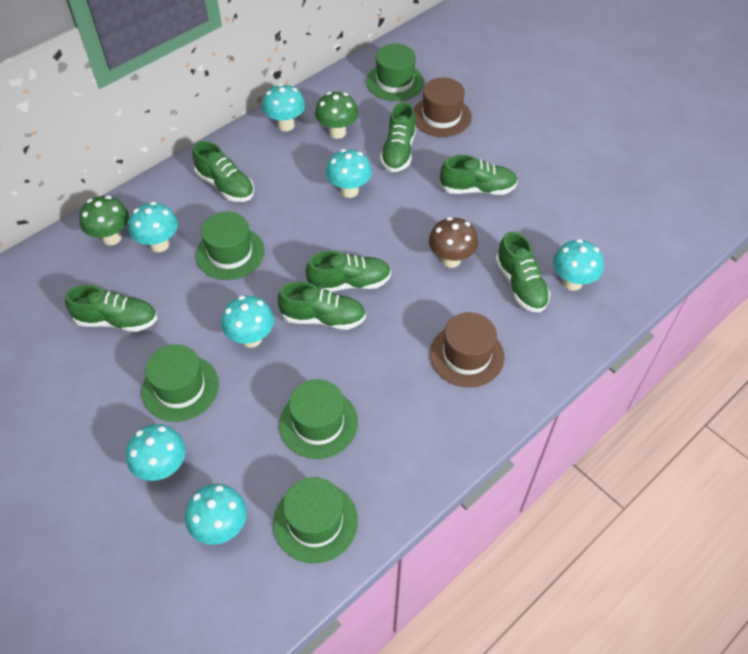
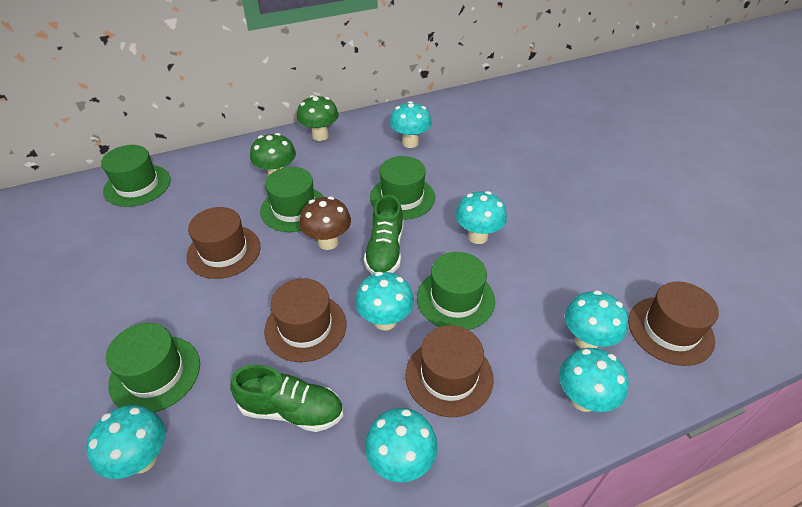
brown hat: [413,78,472,137] [430,312,504,388] = 2 -> [186,207,261,279] [264,278,346,362] [405,325,494,417] [628,282,719,366] = 4
green shoe: [65,285,157,332] [192,141,254,202] [278,282,366,330] [306,251,391,292] [380,102,416,172] [440,155,518,195] [496,231,551,312] = 7 -> [230,364,343,432] [364,195,403,274] = 2

